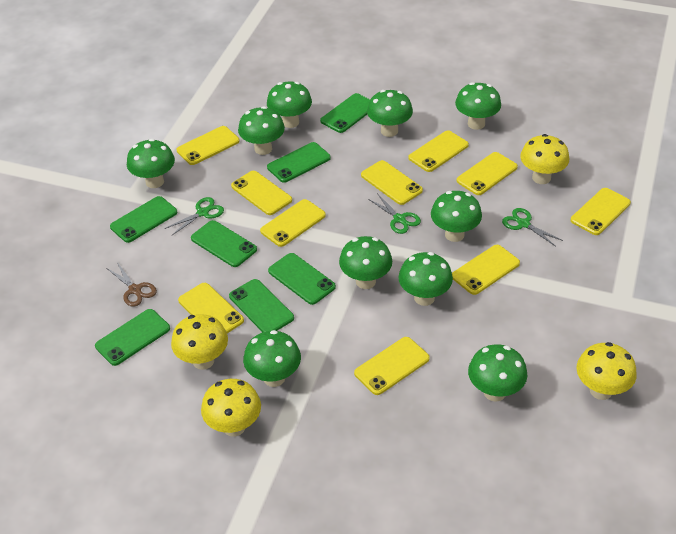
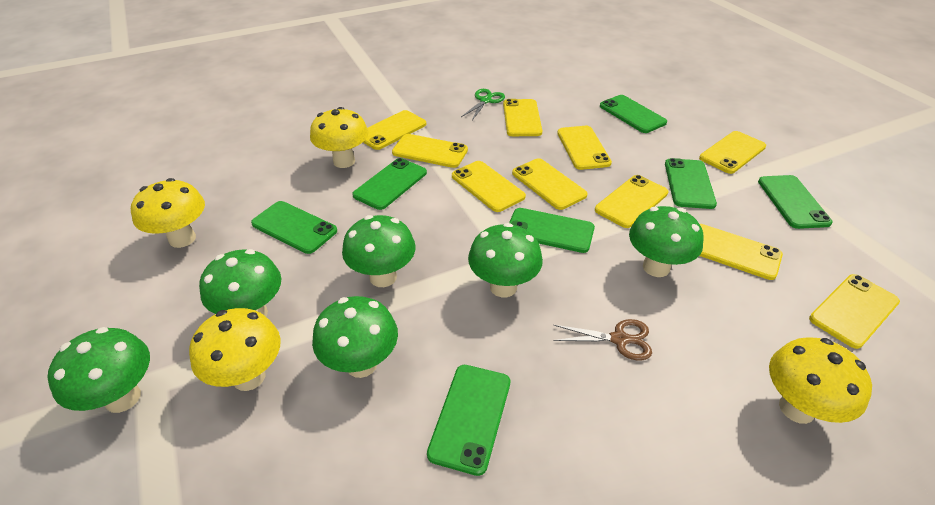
green mushroom: [127,139,175,188] [238,106,285,155] [243,330,301,387] [267,81,312,128] [339,236,392,289] [367,90,413,137] [399,252,453,306] [431,191,482,242] [455,82,501,130] [468,344,527,402] = 10 -> [47,327,150,413] [199,249,282,316] [312,296,398,378] [342,215,416,287] [468,223,543,297] [629,206,704,277] = 6
green scissors: [165,197,224,235] [368,193,421,234] [502,208,563,247] = 3 -> [461,89,505,120] = 1

